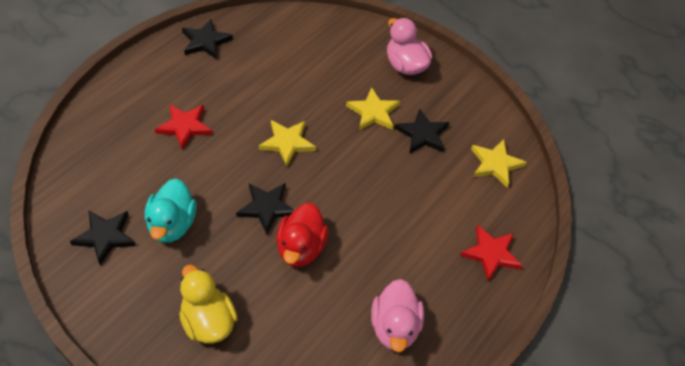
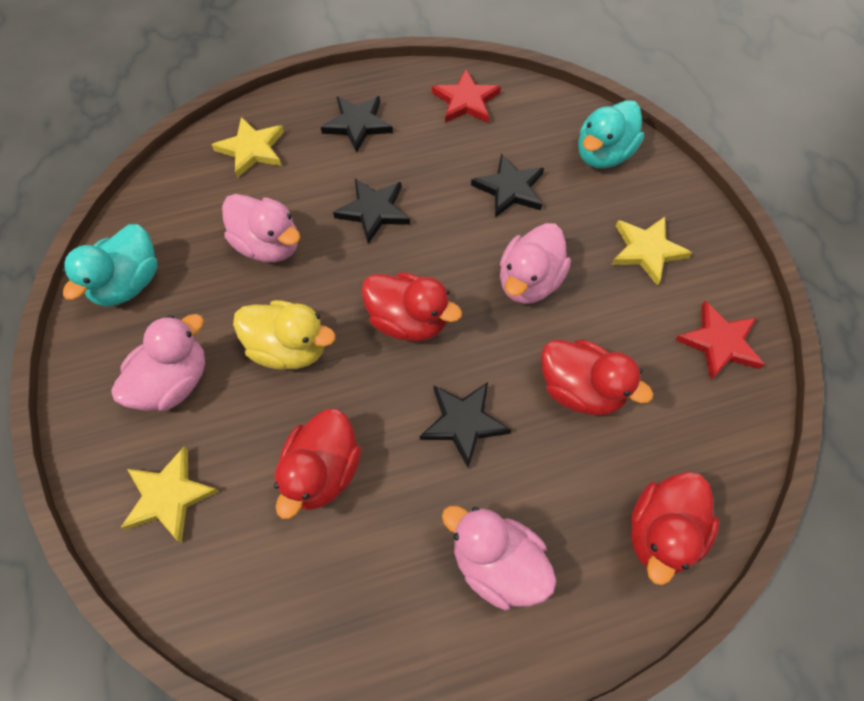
pink duck: [371,279,424,352] [387,18,432,75] = 2 -> [112,314,205,411] [222,194,300,262] [442,505,556,610] [500,223,571,304] = 4
red duck: [276,203,328,267] = 1 -> [274,409,361,519] [361,272,462,342] [541,339,653,415] [631,472,719,585] = 4
turquoise duck: [145,179,197,243] = 1 -> [62,224,158,307] [578,100,644,169] = 2

